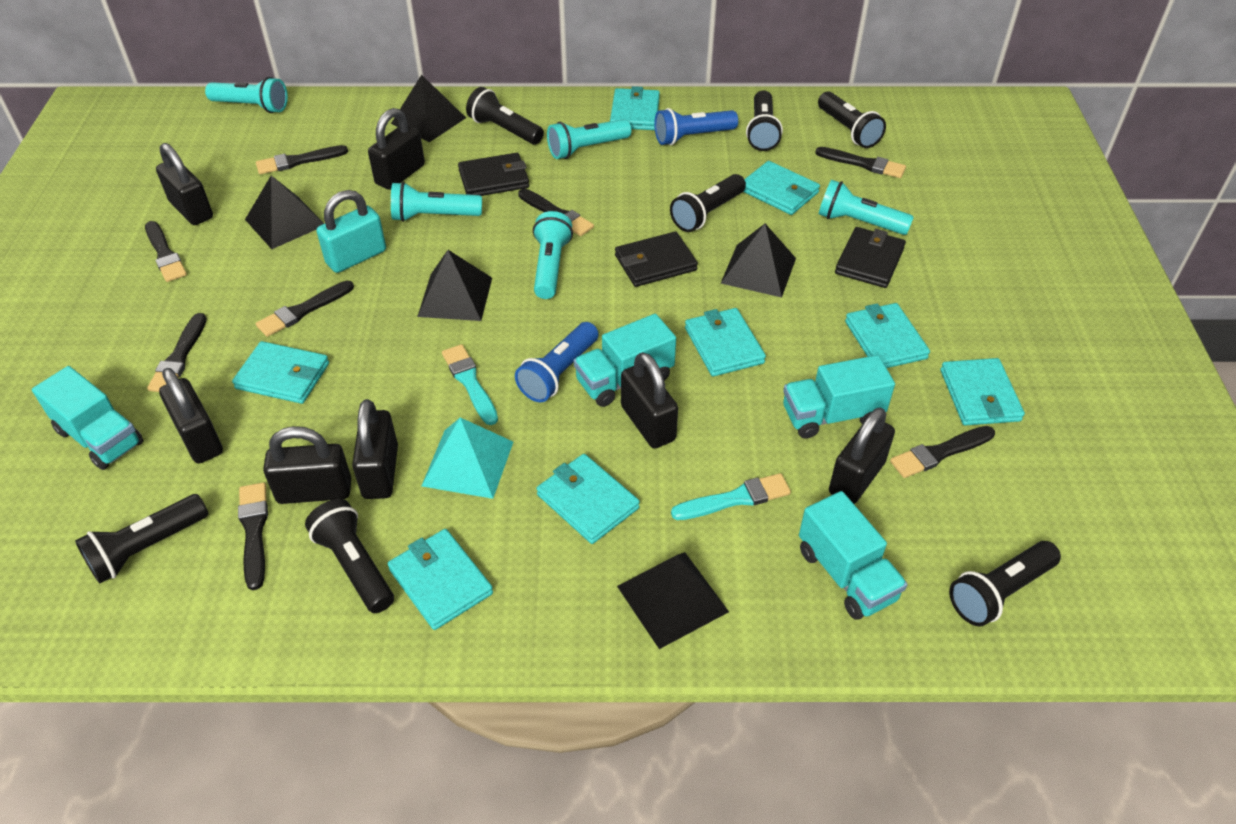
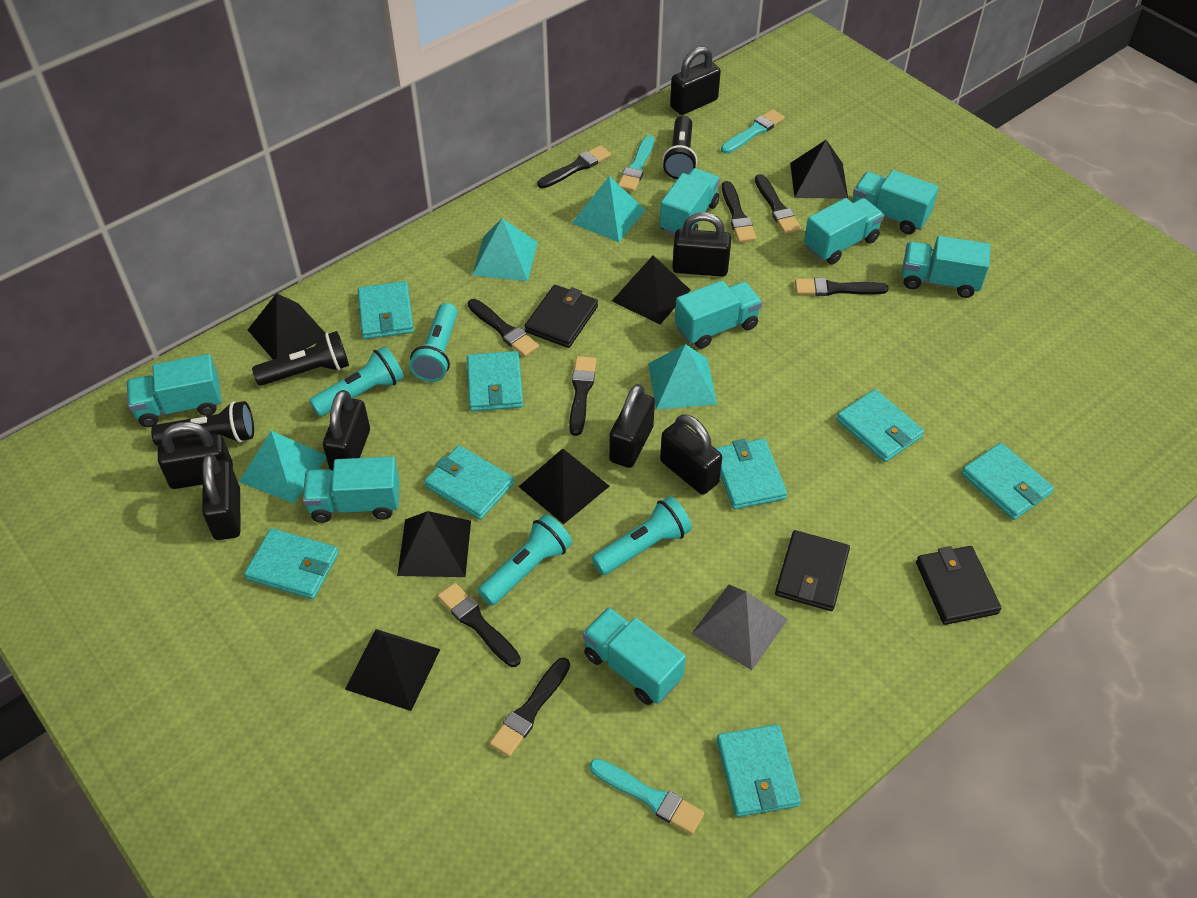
black flashlight: [75,494,208,583] [305,499,394,613] [466,87,544,145] [670,174,746,232] [746,90,783,151] [818,91,886,148] [949,541,1061,626] = 7 -> [151,401,254,446] [252,331,349,386] [662,116,697,179] = 3
black pyramid: [245,176,324,249] [391,75,466,142] [417,250,492,321] [617,552,729,649] [721,224,796,297] = 5 -> [248,293,325,360] [345,629,440,711] [397,511,471,577] [518,449,610,524] [612,255,690,324] [790,140,848,199] = 6
blue flashlight: [515,322,599,402] [654,108,738,145] = 2 -> none = 0
grey pyramid: none = 0 -> [691,585,788,670] = 1
turquoise brush: [442,344,498,425] [671,473,791,520] = 2 -> [590,758,704,834] [619,135,654,192] [721,109,785,154] = 3
turquoise flashlight: [205,77,288,113] [391,182,482,222] [533,211,573,299] [547,119,631,159] [819,180,914,235] = 5 -> [309,346,404,417] [409,303,458,382] [478,514,572,605] [592,496,692,575] = 4
turquoise padlock: [316,190,386,273] = 1 -> none = 0
turquoise pyramid: [422,417,513,499] = 1 -> [239,431,326,503] [472,218,538,281] [572,176,645,242] [648,344,717,410] = 4
turquoise truck: [32,366,144,470] [574,314,676,407] [783,355,895,439] [799,491,908,620] = 4 -> [127,354,222,427] [303,456,400,523] [583,607,686,705] [659,168,720,236] [675,280,762,349] [804,198,884,264] [853,170,939,234] [902,236,991,298] = 8

